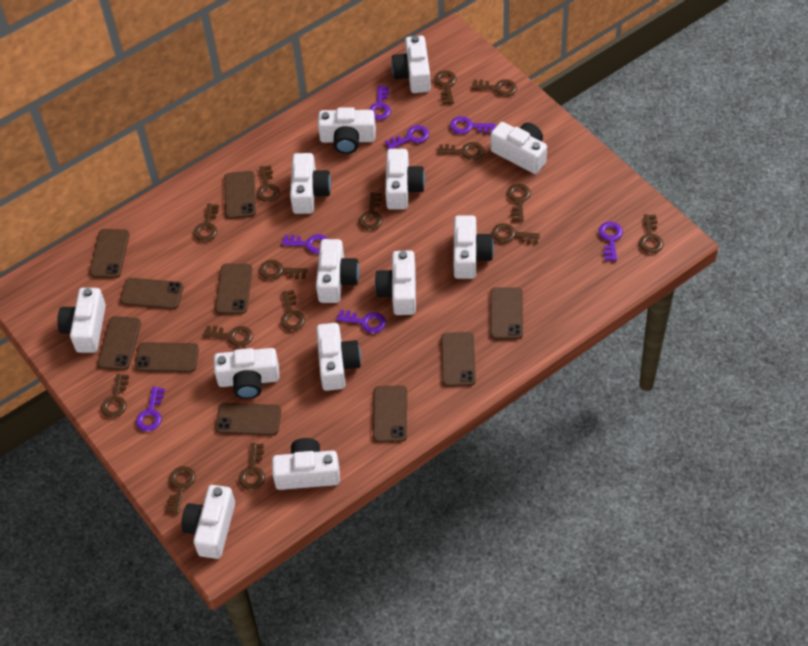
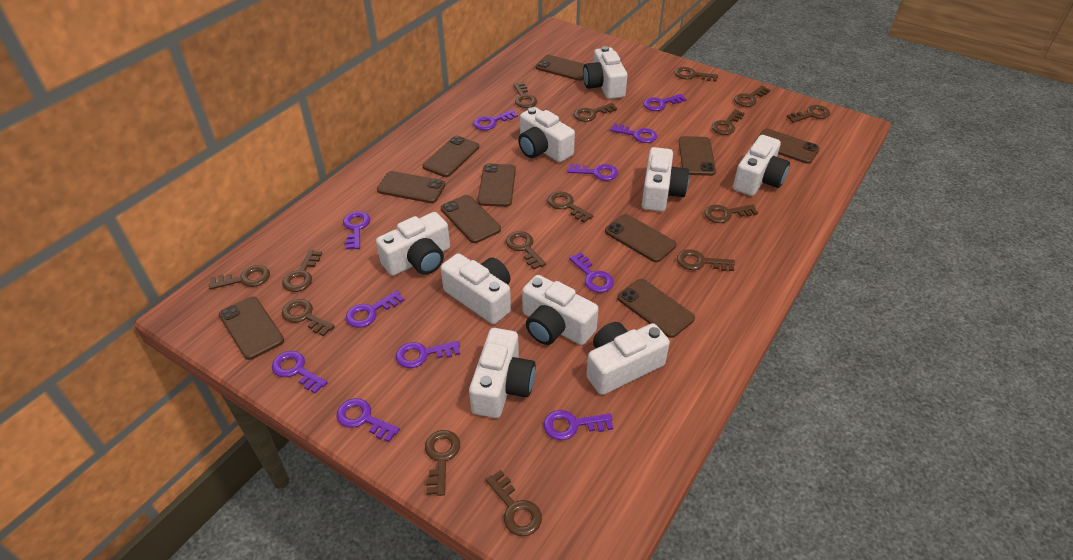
purple key: [136,387,165,431] [282,234,328,254] [337,310,386,333] [369,86,391,120] [385,125,429,149] [450,116,496,134] [599,222,623,261] = 7 -> [272,351,328,394] [336,398,400,442] [343,211,370,249] [346,290,404,328] [396,341,460,368] [473,110,518,130] [544,410,613,440] [567,164,618,181] [569,252,614,293] [610,123,657,143] [643,94,687,111] = 11
white camera: [57,288,106,353] [181,485,235,559] [214,348,279,399] [272,438,340,490] [290,153,331,214] [316,239,359,303] [316,323,361,391] [318,107,376,154] [375,250,416,315] [385,149,425,210] [391,36,431,93] [453,215,494,279] [490,122,547,174] = 13 -> [376,212,450,276] [441,253,511,324] [469,328,536,418] [518,107,575,162] [522,275,599,345] [583,46,628,99] [586,322,670,395] [642,147,689,212] [733,135,790,196] = 9

